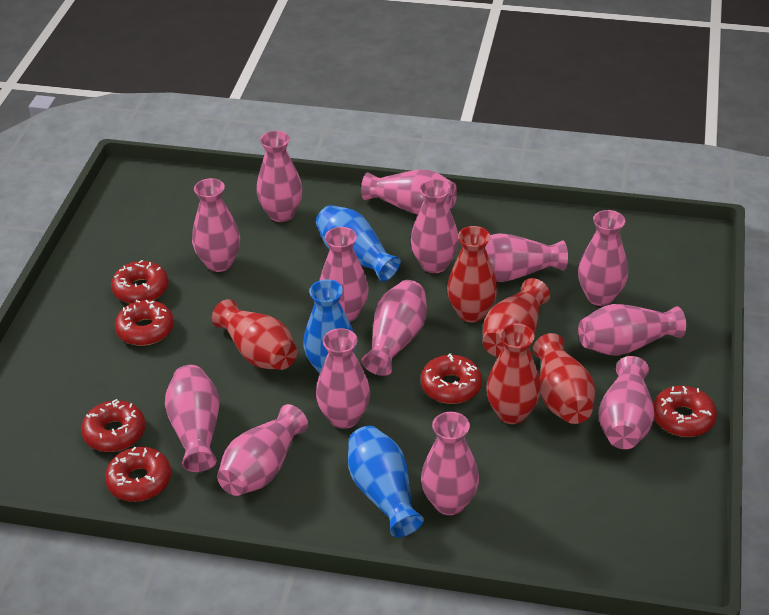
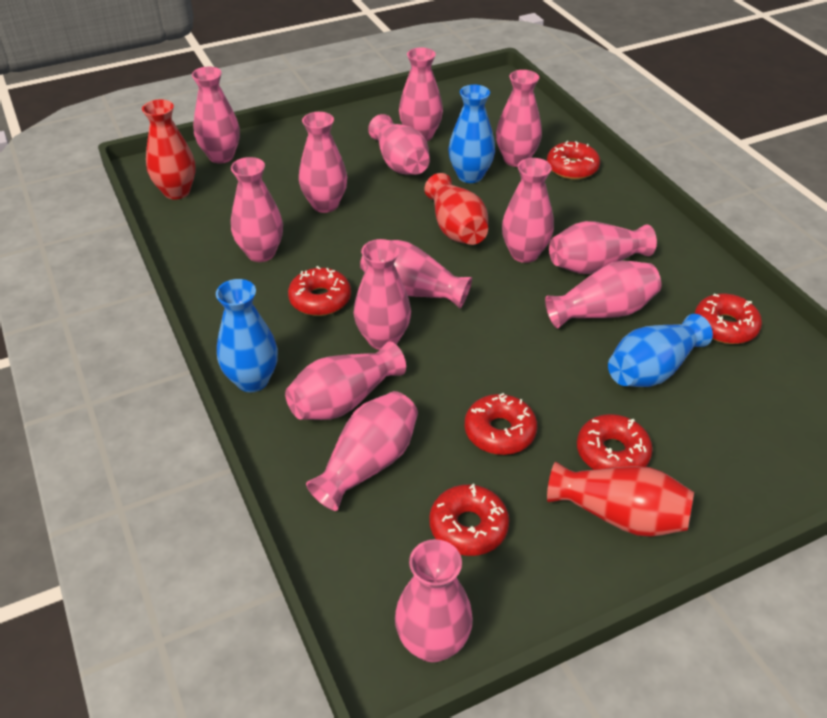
red vase: [212,299,297,370] [447,226,498,322] [483,278,550,357] [487,324,541,424] [533,333,595,424] = 5 -> [142,99,196,200] [424,173,488,245] [547,462,694,537] = 3

